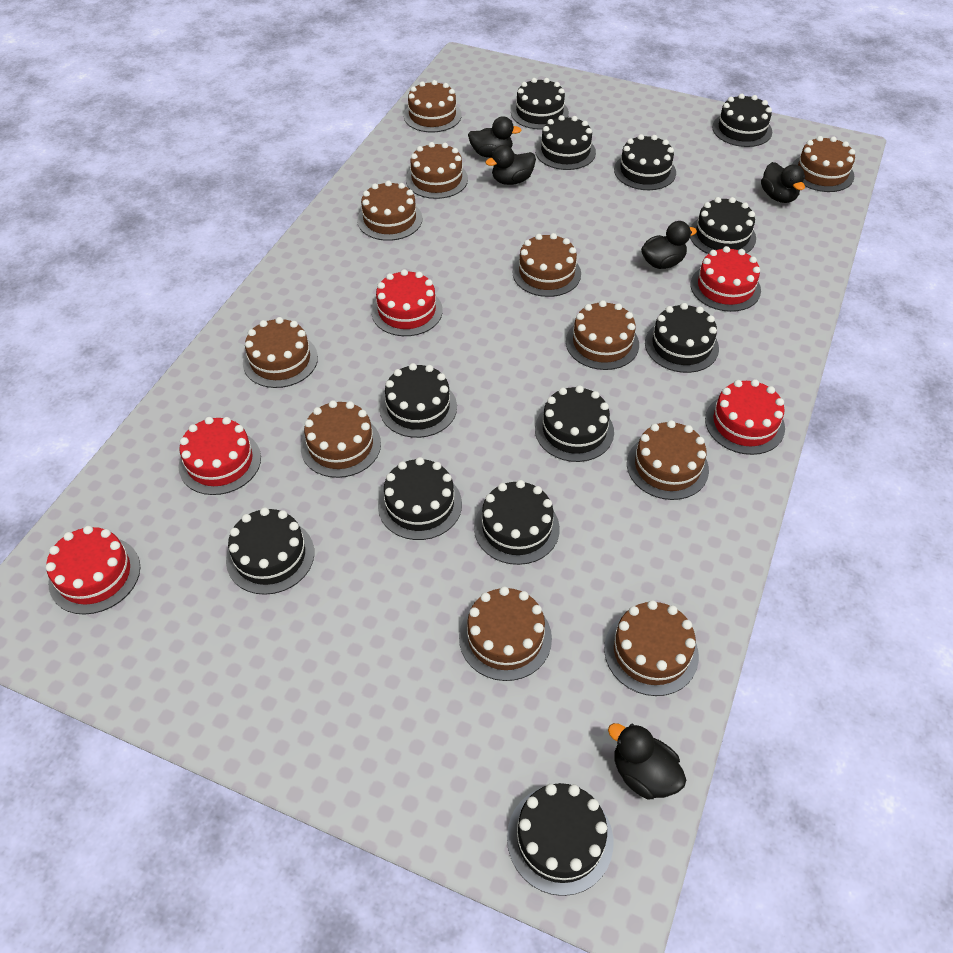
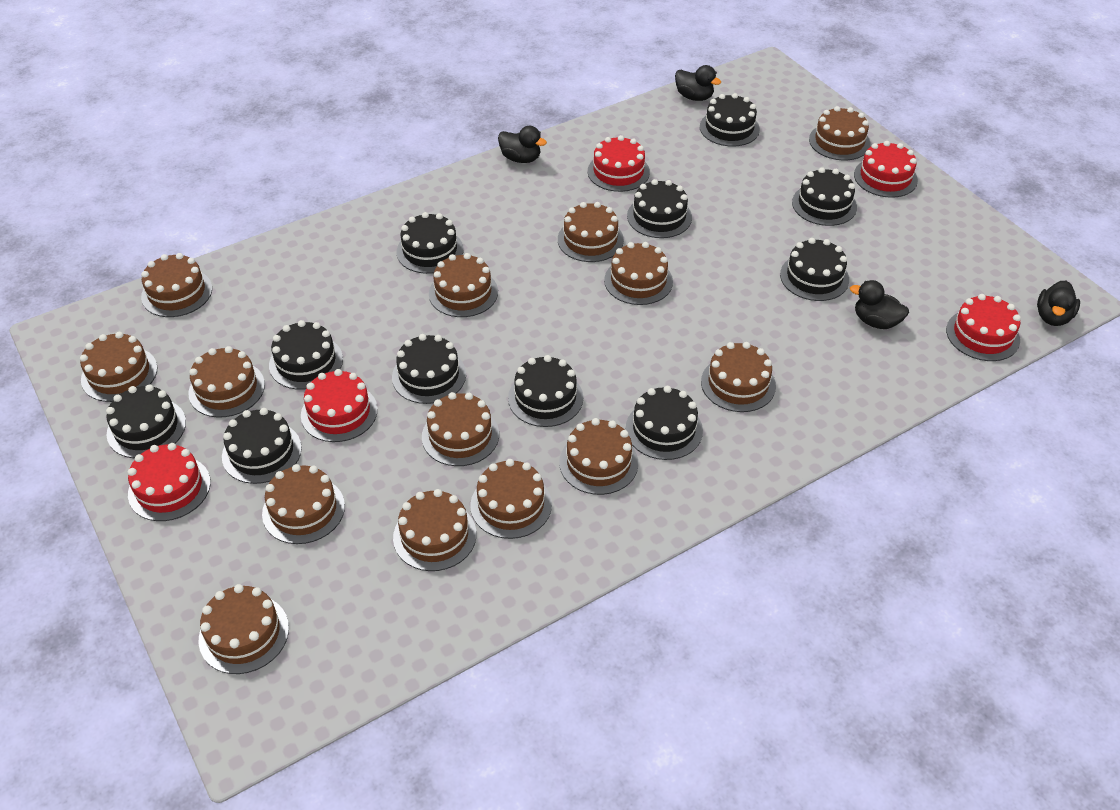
black cake: [226,507,314,595] [378,457,462,540] [379,363,457,438] [474,480,560,565] [507,783,613,896] [511,78,569,130] [535,115,596,170] [535,385,614,462] [614,134,676,190] [645,303,719,373] [690,197,756,254] [712,94,772,147] = 12 -> [106,384,186,458] [222,408,302,484] [269,320,343,390] [392,334,466,404] [396,212,463,274] [508,355,583,427] [626,386,703,460] [627,179,692,238] [700,93,760,147] [780,238,849,301] [792,167,857,226] = 11
black duck: [468,116,521,158] [485,145,536,185] [608,723,686,799] [641,221,697,269] [761,162,805,203] = 5 -> [498,126,547,163] [675,65,721,101] [850,280,909,329] [1037,281,1080,326] = 4
brown cake: [243,317,318,388] [301,400,381,478] [357,180,422,241] [404,80,462,132] [406,142,468,199] [459,586,552,681] [513,233,581,297] [566,300,639,370] [604,600,699,696] [627,420,709,500] [792,136,855,192] = 11 -> [80,332,157,402] [141,253,212,317] [188,346,265,418] [199,584,289,674] [262,464,345,544] [393,489,476,571] [422,392,499,466] [429,253,498,317] [470,459,552,539] [558,202,624,262] [559,418,638,495] [604,242,673,305] [701,342,776,412] [809,106,870,160] = 14

